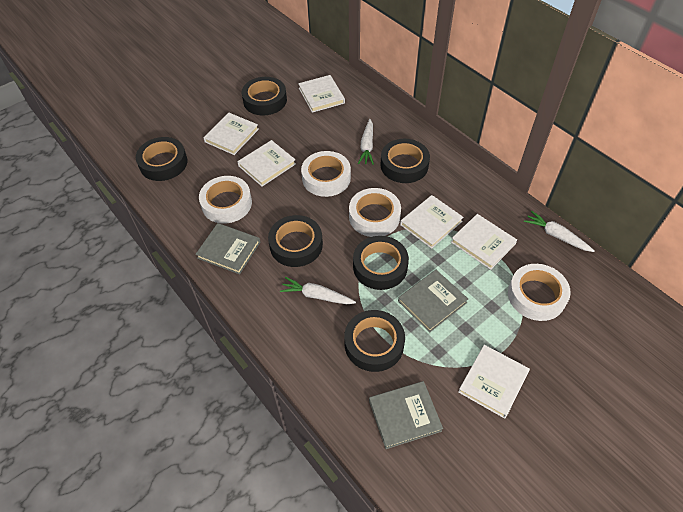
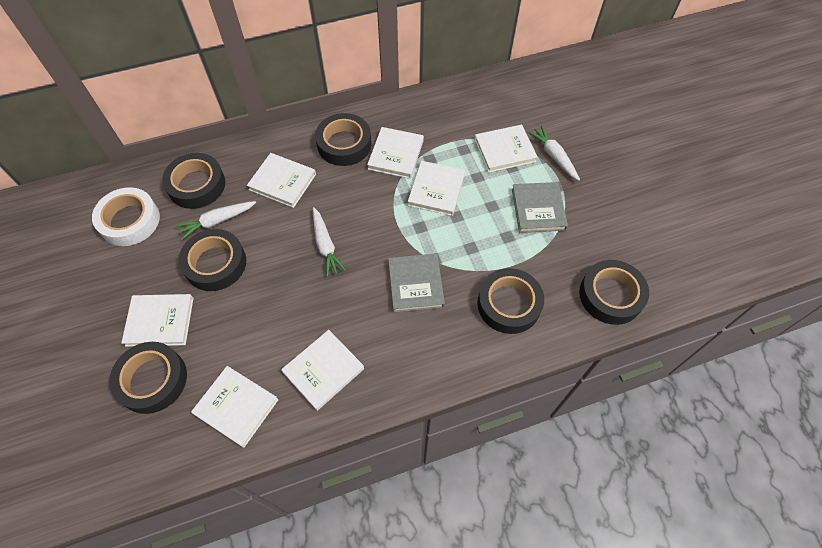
grey book: [196,223,260,275] [369,381,443,449] [398,270,468,332] = 3 -> [388,253,445,313] [512,182,568,233] = 2
white book: [203,113,259,155] [237,140,296,186] [298,75,345,113] [400,195,464,249] [451,214,517,270] [458,345,530,419] = 6 -> [121,294,194,347] [191,366,279,448] [247,153,316,208] [281,330,364,411] [367,127,424,179] [408,161,465,216] [474,125,538,173] = 7
white tape: [199,176,252,224] [301,151,351,197] [349,188,401,237] [508,264,571,321] = 4 -> [92,187,160,246] = 1

